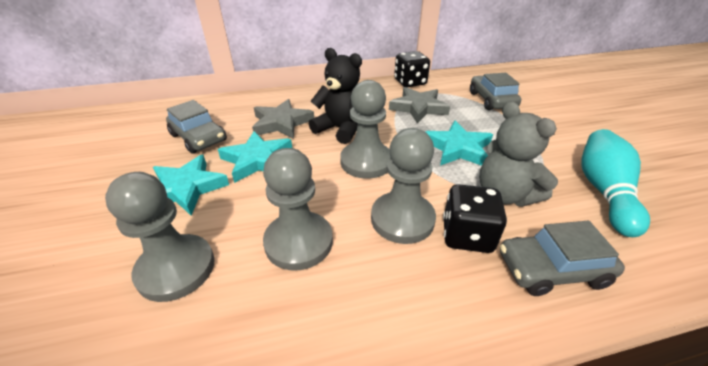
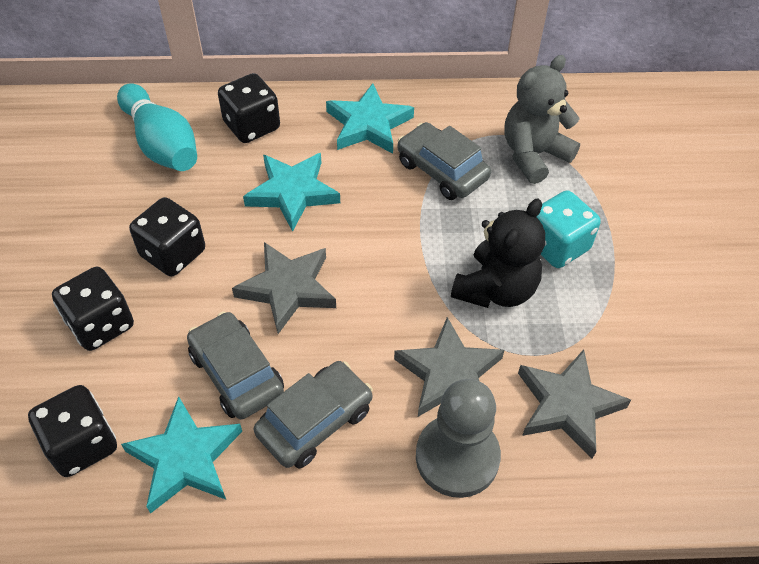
black dice: [394,51,430,87] [443,184,507,253] = 2 -> [28,385,117,477] [52,267,134,351] [129,197,205,277] [218,73,280,143] = 4
grey pawn: [105,172,215,302] [263,148,333,271] [340,80,390,179] [371,128,436,244] = 4 -> [416,379,501,498] = 1
grey star: [252,99,314,139] [389,87,450,123] = 2 -> [232,242,336,334] [394,317,504,417] [518,349,631,459] = 3
turquoise dice: none = 0 -> [537,190,601,268] = 1

